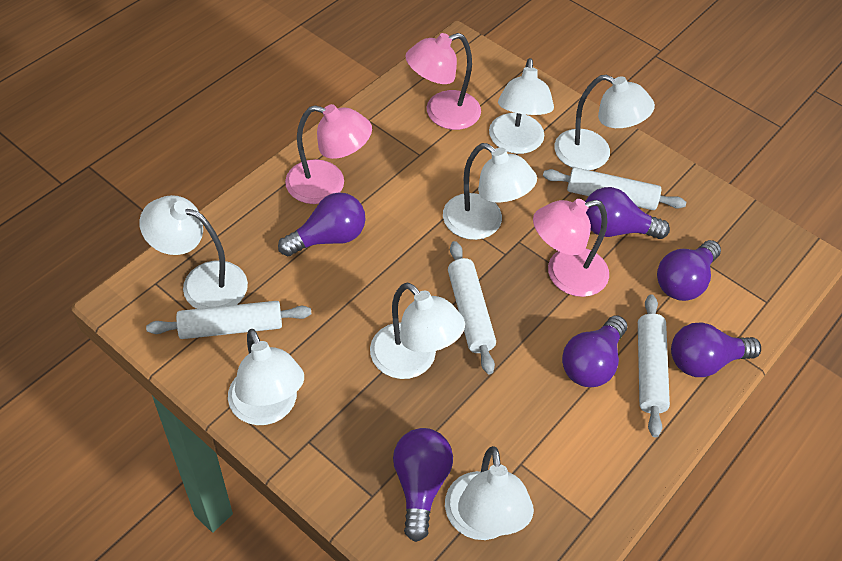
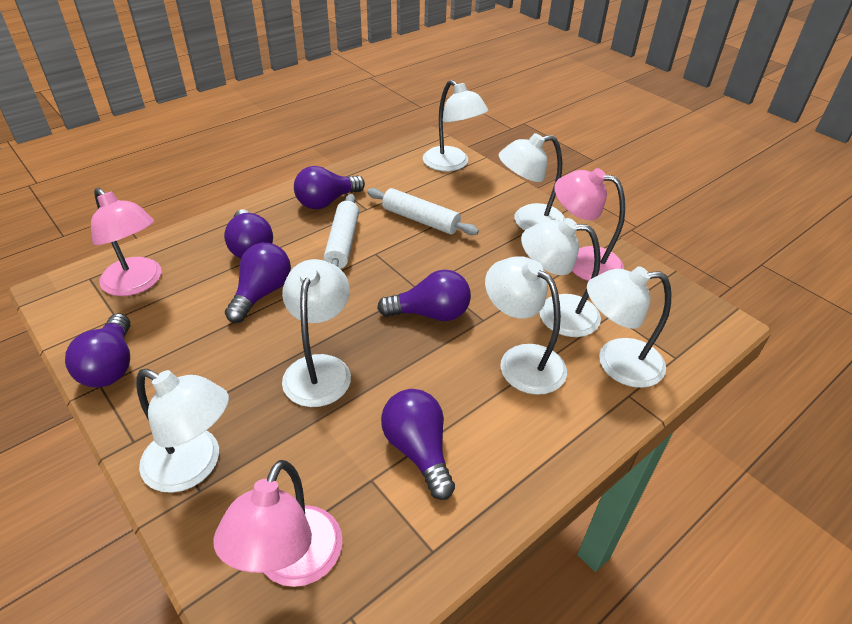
white rolling pin: [146,301,311,339] [448,241,496,374] [543,167,686,210] [638,294,670,437] = 4 -> [324,194,359,269] [367,188,479,235] = 2

